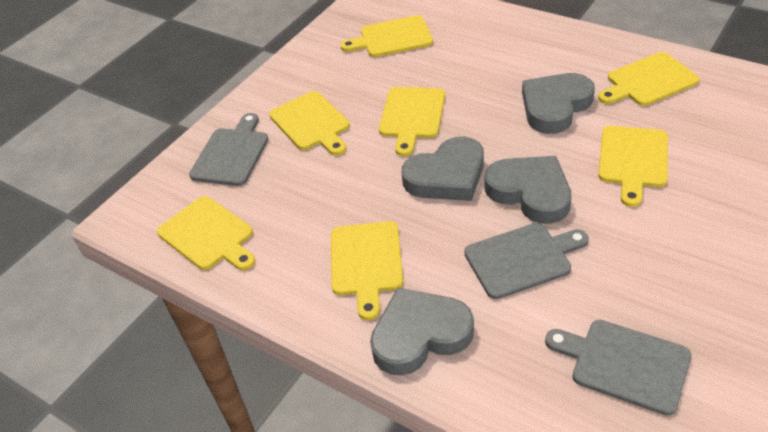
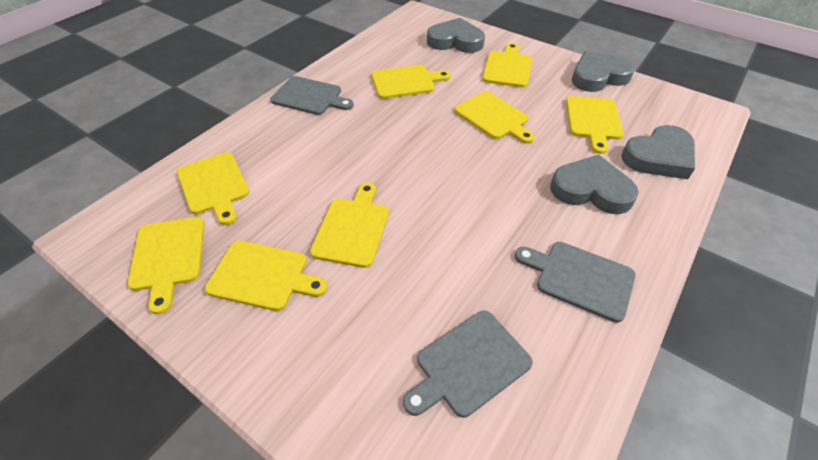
yellow cutting board: [157,196,255,270] [269,91,350,156] [331,221,403,320] [340,15,433,57] [379,87,445,156] [598,52,700,106] [598,126,668,207] = 7 -> [128,217,205,314] [177,152,250,225] [205,241,327,311] [310,183,389,268] [371,65,451,99] [454,91,535,144] [482,43,532,88] [566,96,624,154] = 8

